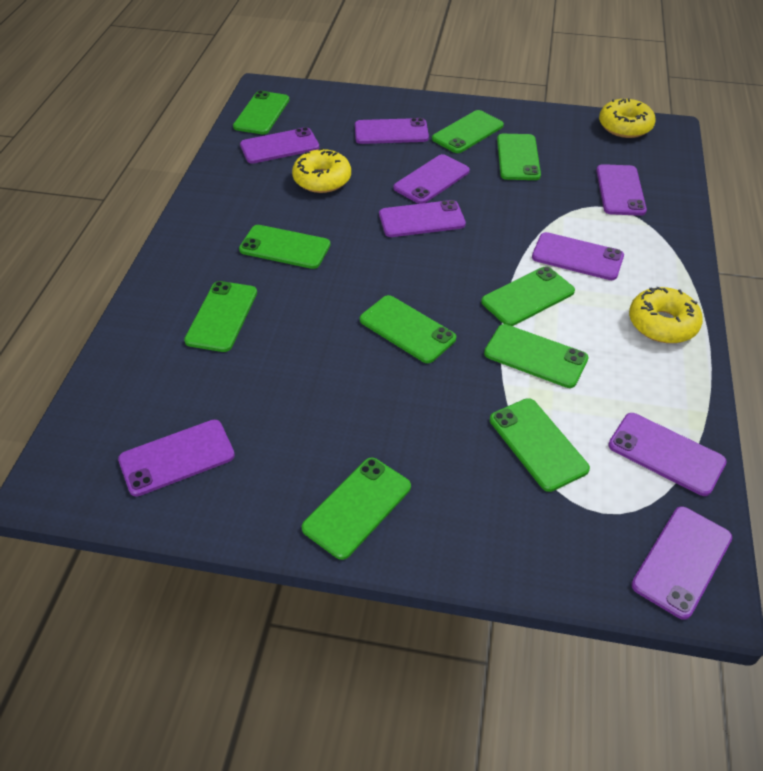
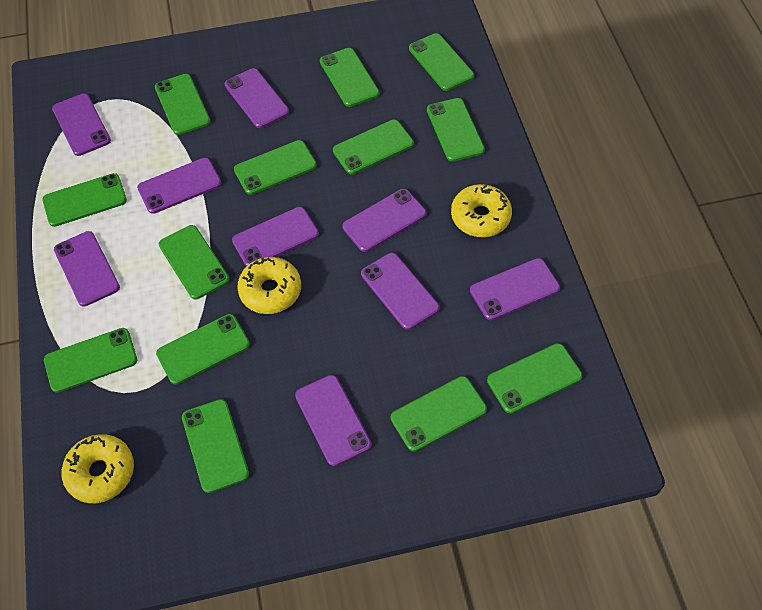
green phone: [184,281,257,352] [233,91,289,134] [239,225,331,269] [302,458,411,560] [360,295,456,363] [432,110,504,153] [481,266,575,326] [484,324,588,388] [490,398,590,492] [497,134,541,180] = 10 -> [42,173,127,227] [44,328,137,393] [155,74,210,135] [156,314,250,385] [159,225,229,299] [182,399,249,493] [234,140,317,195] [320,48,379,107] [333,120,414,174] [391,376,487,452] [409,33,474,91] [427,98,485,162] [487,343,582,414] = 13

